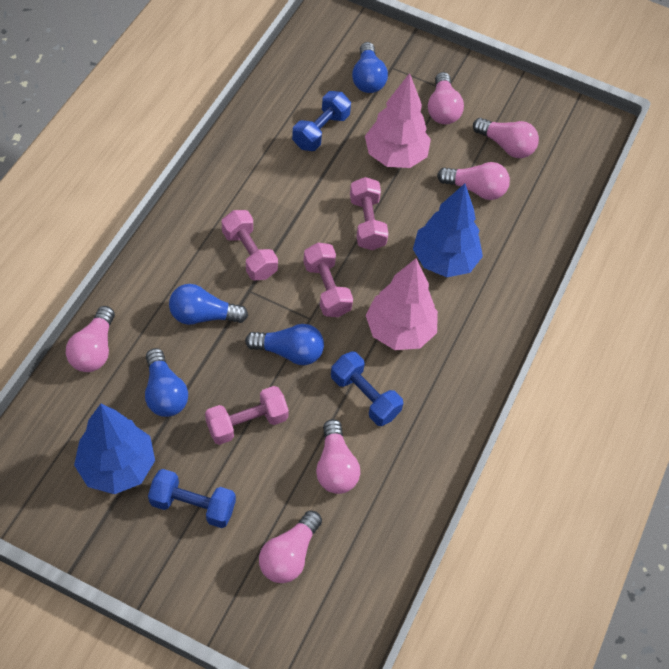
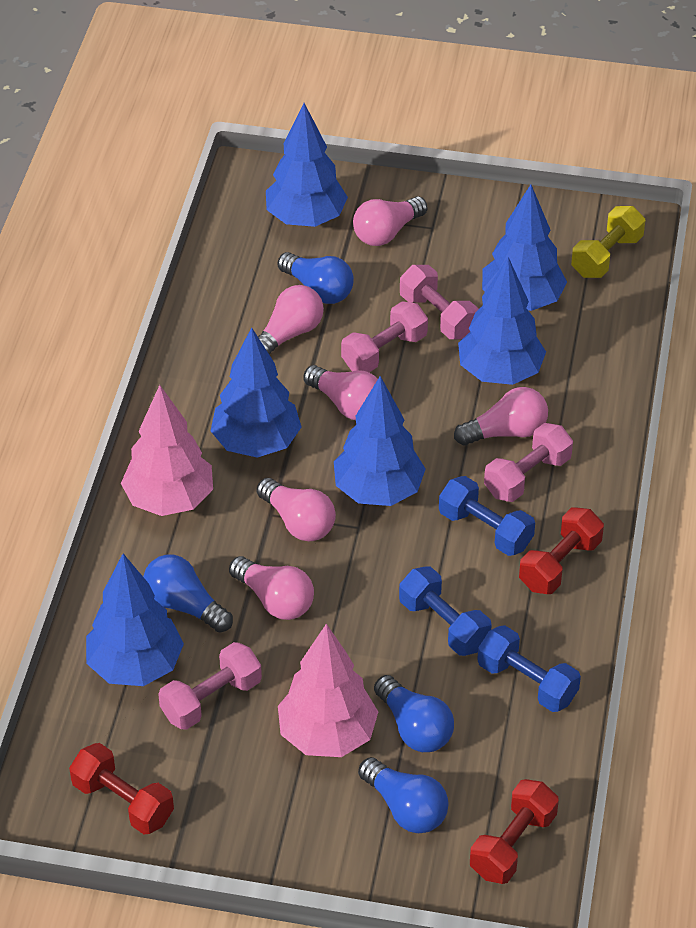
blue tree: [74,404,155,494] [413,184,483,277] = 2 -> [86,554,184,686] [211,327,301,458] [266,103,348,227] [334,376,426,506] [458,257,546,385] [482,185,567,311] = 6
red dumbbell: none = 0 -> [69,743,174,834] [470,779,559,884] [519,507,604,594] = 3
yellow dumbbell: none = 0 -> [571,206,645,278] = 1

